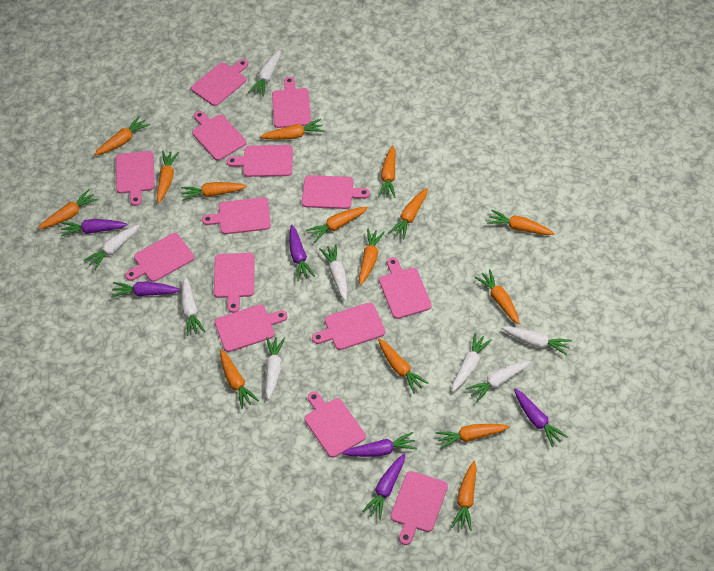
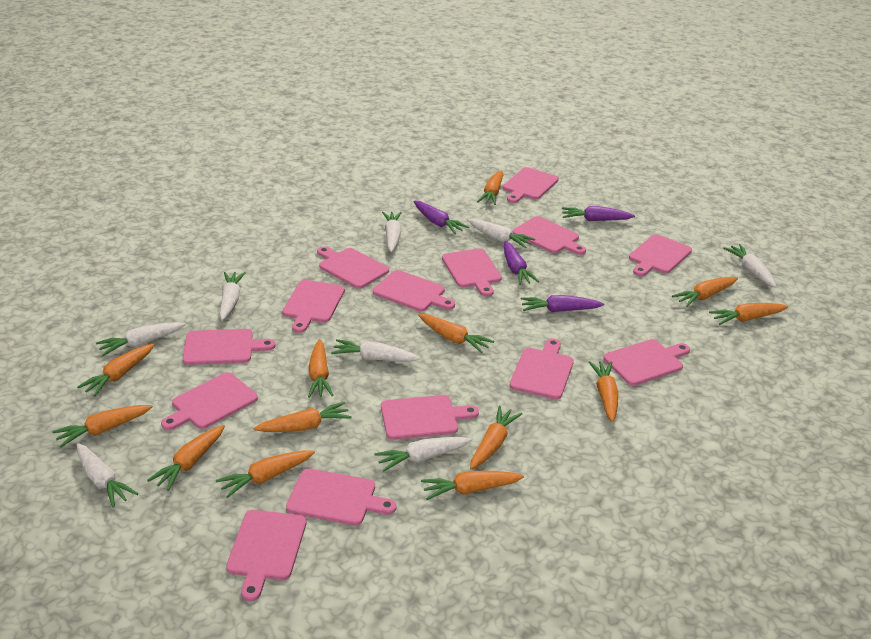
orange carrot: [38,189,98,229] [94,116,150,156] [157,151,179,203] [181,182,247,201] [220,350,259,409] [260,119,324,140] [306,207,368,242] [359,229,385,286] [378,145,396,198] [378,339,429,394] [388,188,428,240] [435,424,510,449] [451,461,477,531] [475,269,520,325] [487,210,554,235] = 15 -> [52,405,153,447] [77,344,154,397] [147,425,225,491] [216,451,315,498] [254,402,352,432] [308,339,334,398] [418,314,494,353] [421,471,524,500] [470,406,522,470] [477,170,503,205] [589,361,618,422] [672,277,738,307] [709,303,788,325] = 13
purple carrot: [61,219,128,237] [111,282,181,297] [289,225,315,281] [342,432,417,457] [362,454,405,519] [514,389,568,447] = 6 -> [414,201,469,234] [504,241,540,285] [521,295,604,312] [562,206,635,221] = 4

